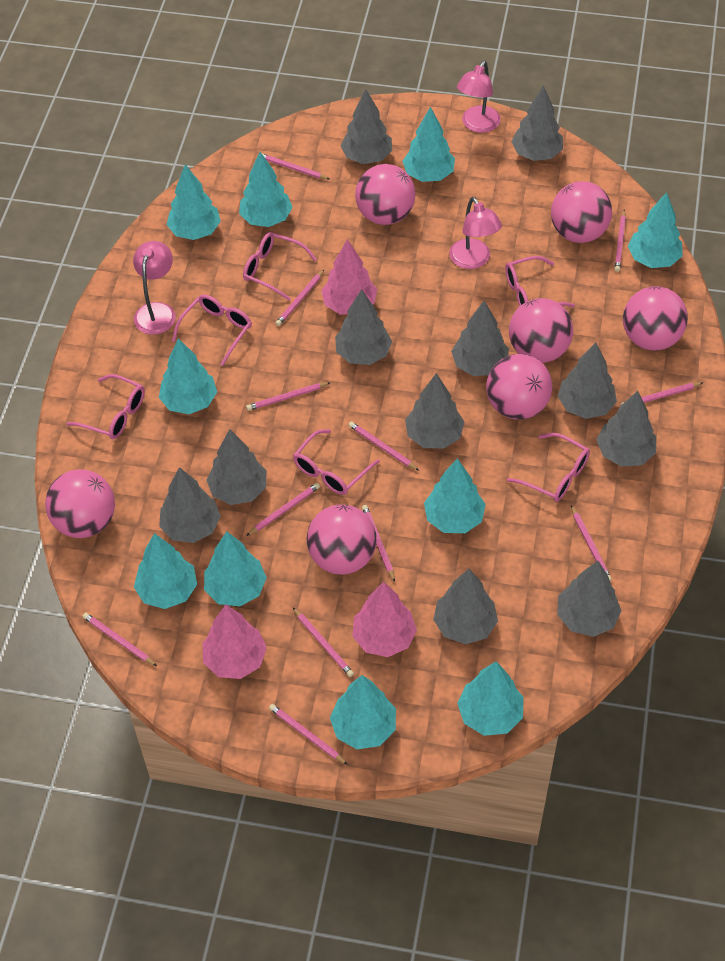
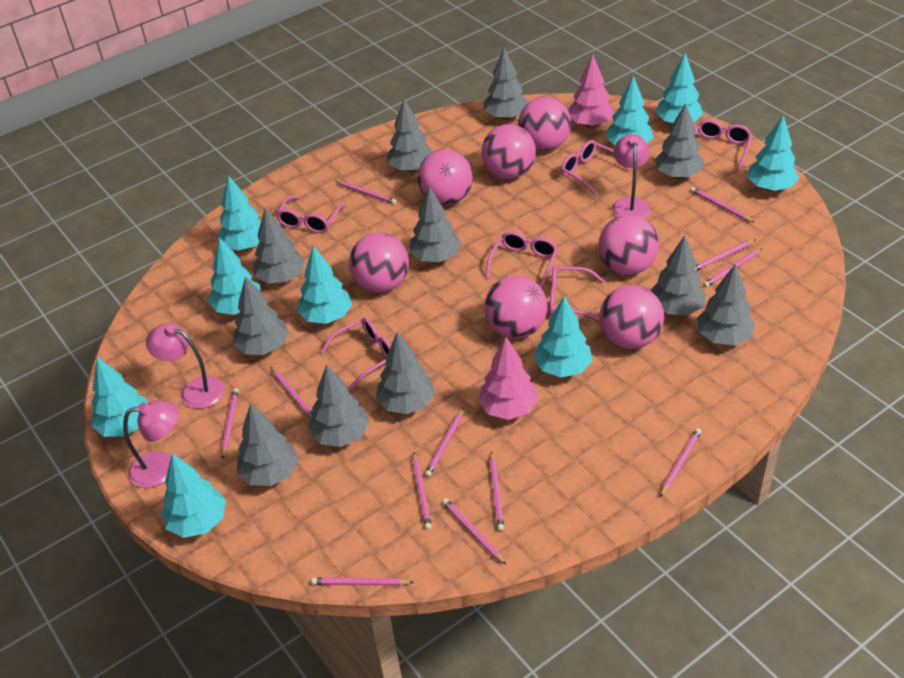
pink tree: [203,604,267,679] [321,239,377,315] [352,581,417,657] = 3 -> [478,337,538,420] [569,55,615,127] = 2
turquoise tree: [134,533,197,609] [159,338,217,414] [167,164,221,240] [204,531,267,606] [239,152,293,227] [330,675,396,749] [402,107,455,182] [424,458,486,533] [457,662,524,736] [628,192,683,268] = 10 -> [91,357,148,437] [162,453,226,538] [208,237,261,315] [217,175,261,251] [297,246,352,324] [534,296,592,378] [606,75,654,145] [656,53,703,123] [747,115,799,191] = 9

